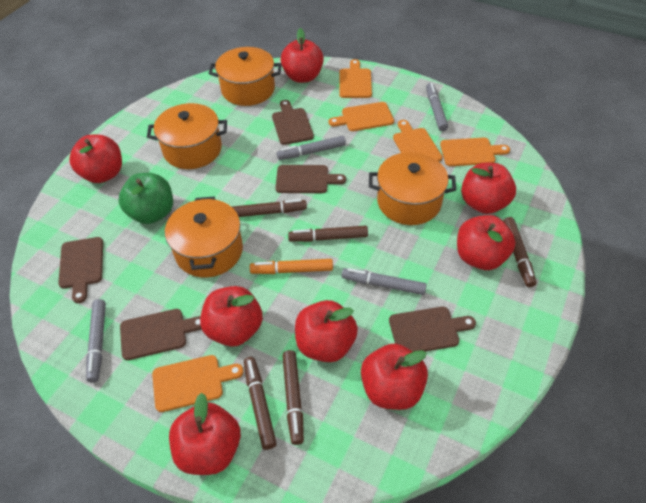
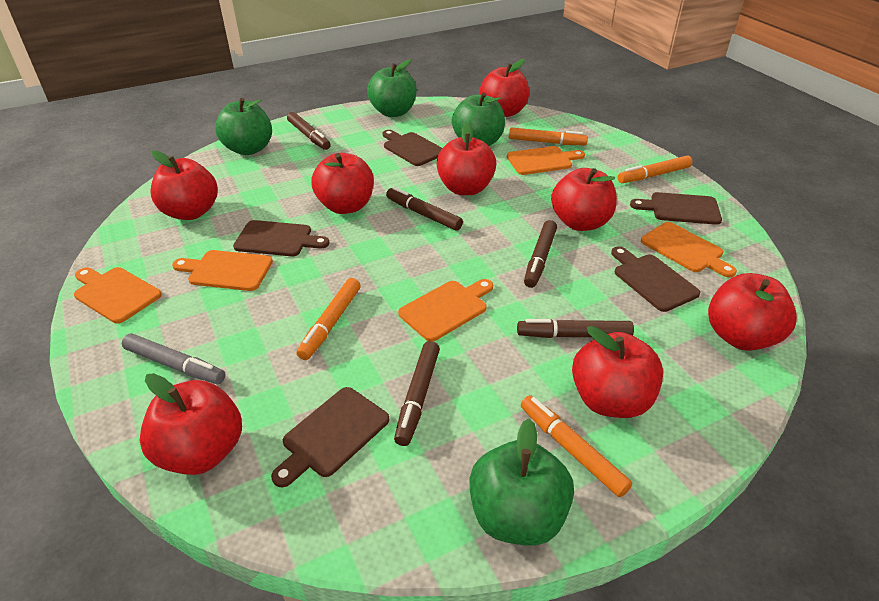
green apple: [118,173,173,224] = 1 -> [215,98,272,155] [367,59,417,117] [452,92,505,146] [469,419,574,546] = 4
grey marker: [86,299,106,382] [277,136,346,160] [342,268,427,295] [426,83,448,131] = 4 -> [122,333,225,384] = 1
orange marker: [250,259,333,274] = 1 -> [297,278,361,360] [509,127,588,145] [521,395,632,497] [618,155,692,183] = 4
orange pot: [147,103,227,169] [165,197,243,277] [208,47,282,106] [369,152,456,225] = 4 -> none = 0

